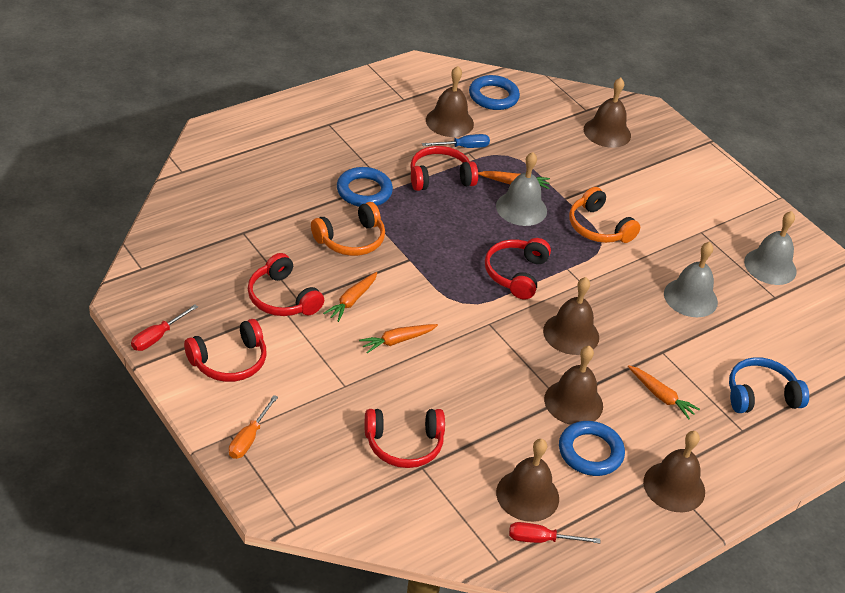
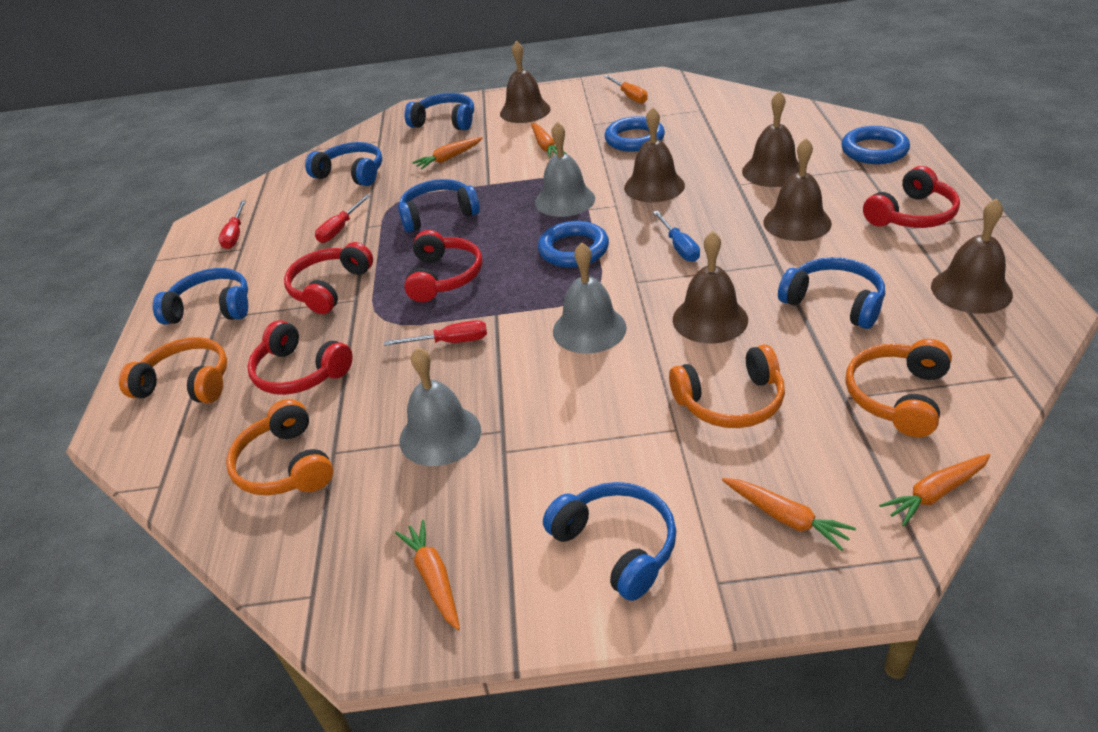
blue headphones: [729,357,809,413] = 1 -> [153,268,248,325] [305,142,382,186] [398,179,480,232] [404,93,474,130] [543,482,676,601] [778,257,885,329] = 6
orange carrot: [323,272,377,322] [359,324,438,353] [478,171,550,189] [628,365,700,420] = 4 -> [395,520,460,630] [412,137,483,169] [531,123,566,158] [722,478,856,551] [879,454,991,526] = 5
orange headphones: [311,202,385,256] [569,187,640,243] = 2 -> [119,337,227,403] [226,399,333,495] [669,345,785,428] [845,339,952,437] = 4
red headphones: [184,319,267,382] [248,253,324,316] [365,409,445,468] [410,146,478,191] [485,238,551,299] = 5 -> [247,320,353,395] [284,242,373,314] [404,230,482,302] [863,166,960,228] = 4
red screwdriver: [131,304,198,351] [509,522,600,543] = 2 -> [218,200,246,249] [315,195,370,243] [384,320,487,346] = 3

